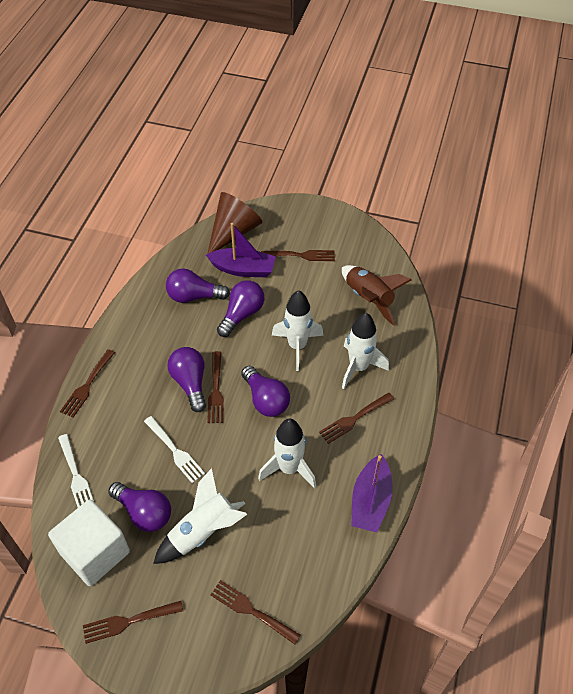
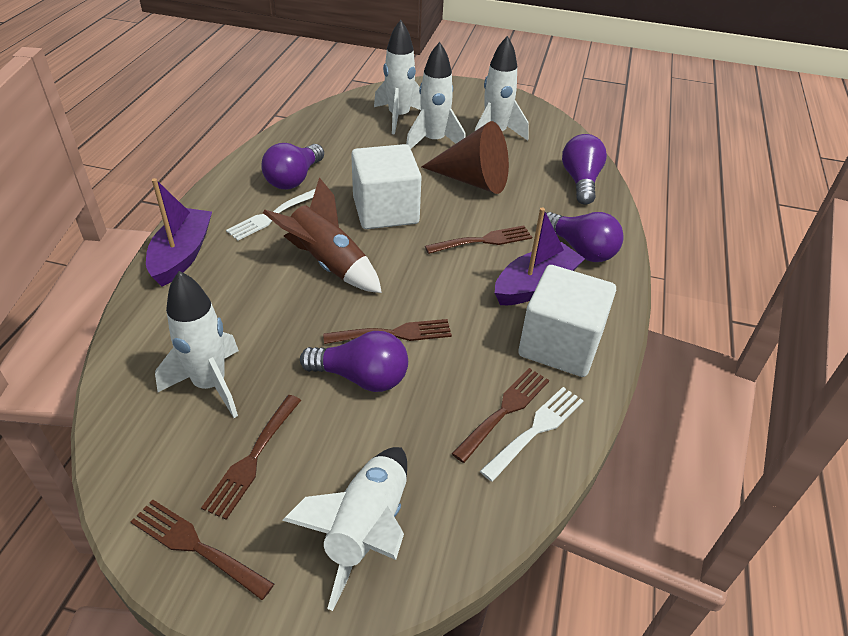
brown fork: [60,349,115,417] [83,601,183,644] [207,351,224,423] [210,580,301,645] [261,250,335,261] [319,393,394,444] = 6 -> [131,499,274,600] [201,395,301,520] [323,319,452,344] [425,226,532,254] [451,368,549,463] = 5
purple light bulb: [108,482,171,532] [166,268,230,303] [168,347,206,412] [217,280,264,337] [241,366,290,417] = 5 -> [261,143,324,189] [300,331,408,392] [546,212,624,262] [562,134,607,205] = 4
white cube: [48,499,130,586] = 1 -> [351,144,422,229] [518,265,616,377] = 2
white rocket: [153,468,247,564] [258,419,316,489] [272,290,323,371] [342,313,389,389] = 4 -> [155,271,239,418] [282,447,407,611] [374,20,421,135] [406,42,466,149] [475,36,529,141] = 5

